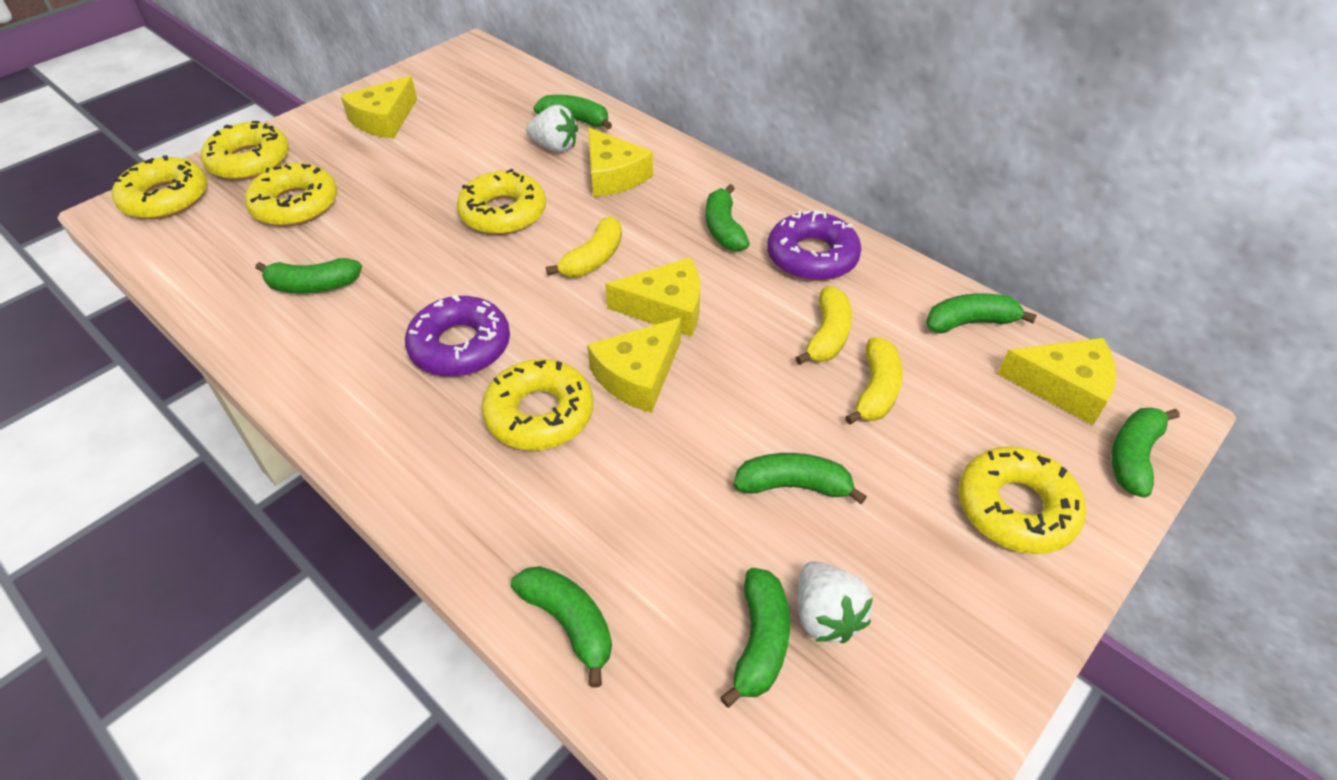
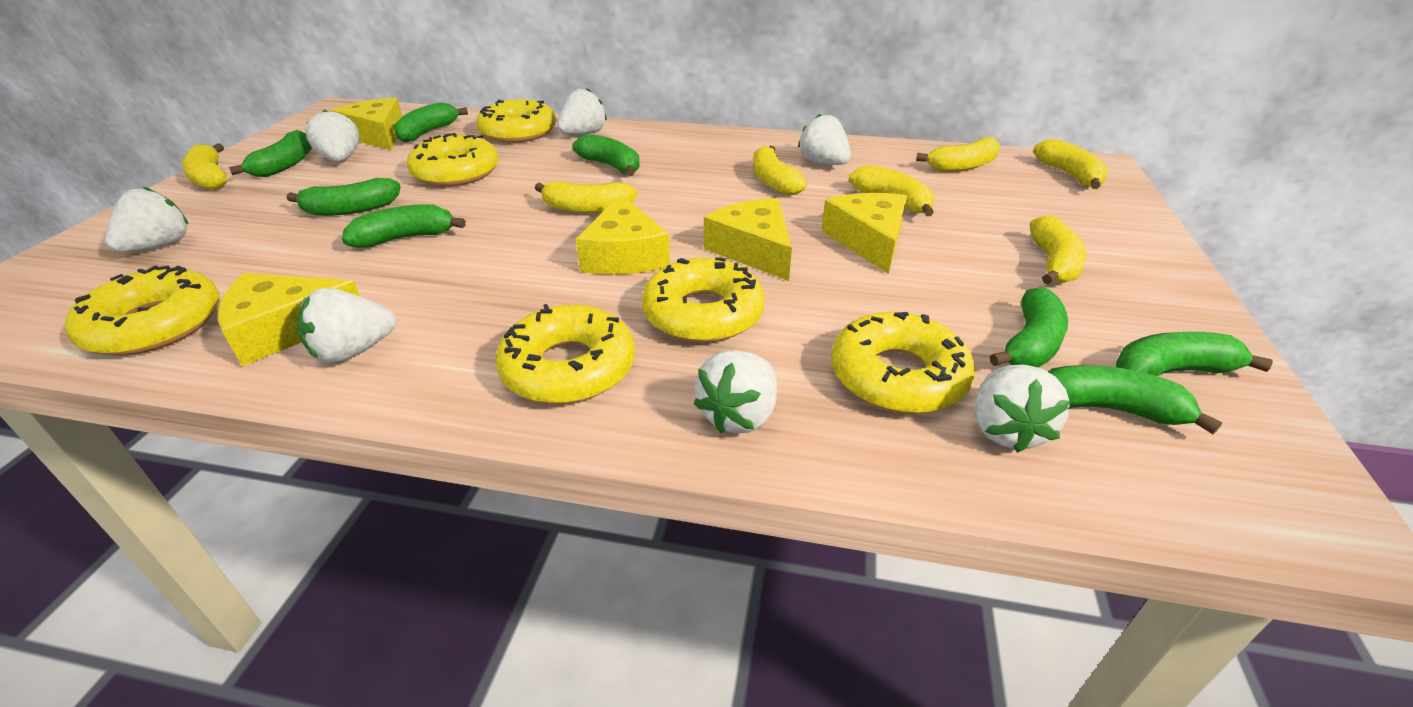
purple donut: [405,295,510,377] [767,210,861,281] = 2 -> none = 0
white strawberry: [526,105,578,153] [798,561,873,643] = 2 -> [105,187,188,252] [297,288,396,364] [305,110,360,162] [557,88,607,135] [694,350,777,433] [798,114,851,165] [974,365,1070,453] = 7
yellow banana: [546,216,622,277] [795,286,852,365] [845,337,903,425] = 3 -> [182,144,227,190] [535,181,638,214] [753,146,807,196] [849,165,934,216] [916,137,1000,172] [1030,216,1087,285] [1033,139,1108,189] = 7

